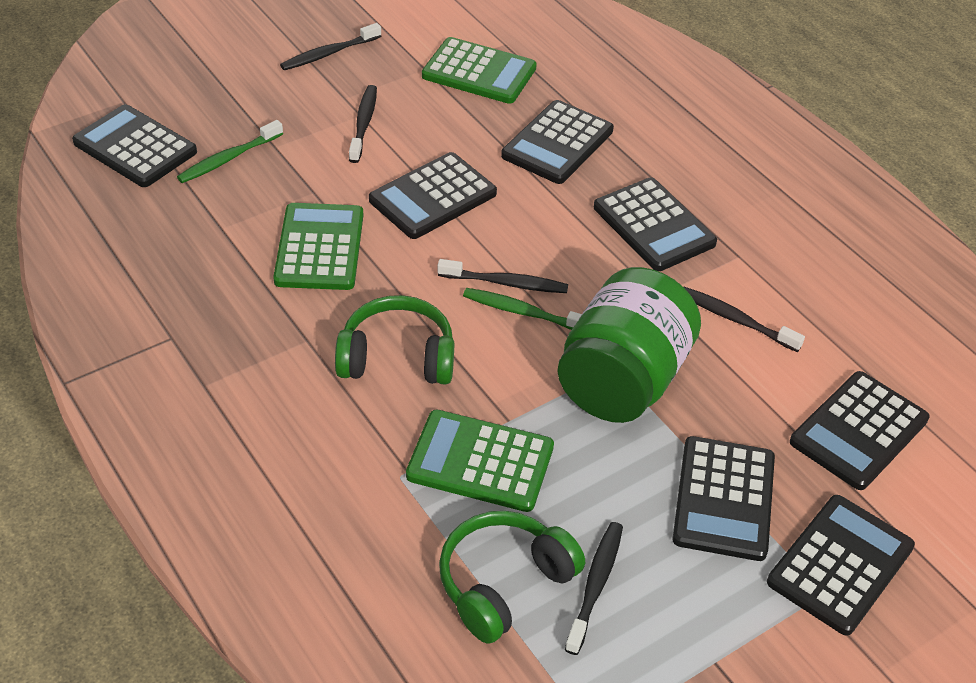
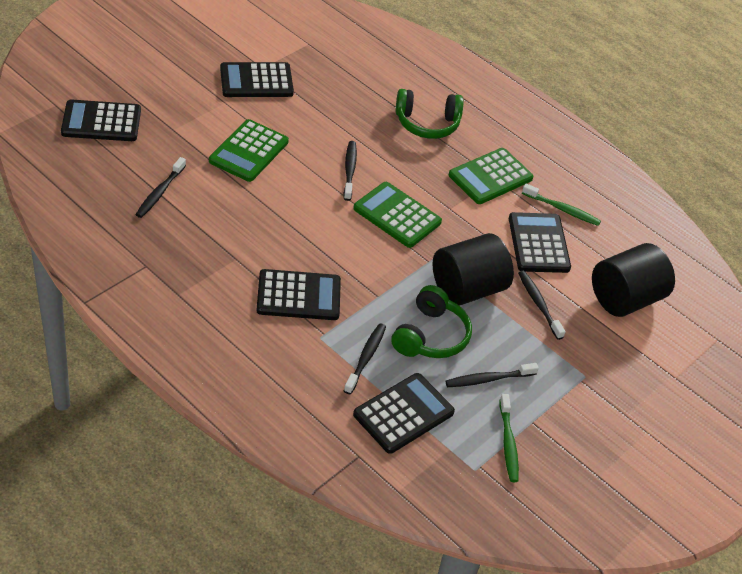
black calculator: [72,104,197,187] [369,152,497,239] [501,100,614,184] [594,177,717,271] [673,436,775,561] [767,495,915,635] [790,371,930,490] = 7 -> [61,100,141,141] [220,62,294,97] [256,269,341,320] [353,373,455,454] [509,212,571,273] = 5
black cylinder: none = 0 -> [433,233,514,306] [592,243,675,317] = 2
green jar: [557,267,701,423] = 1 -> none = 0

